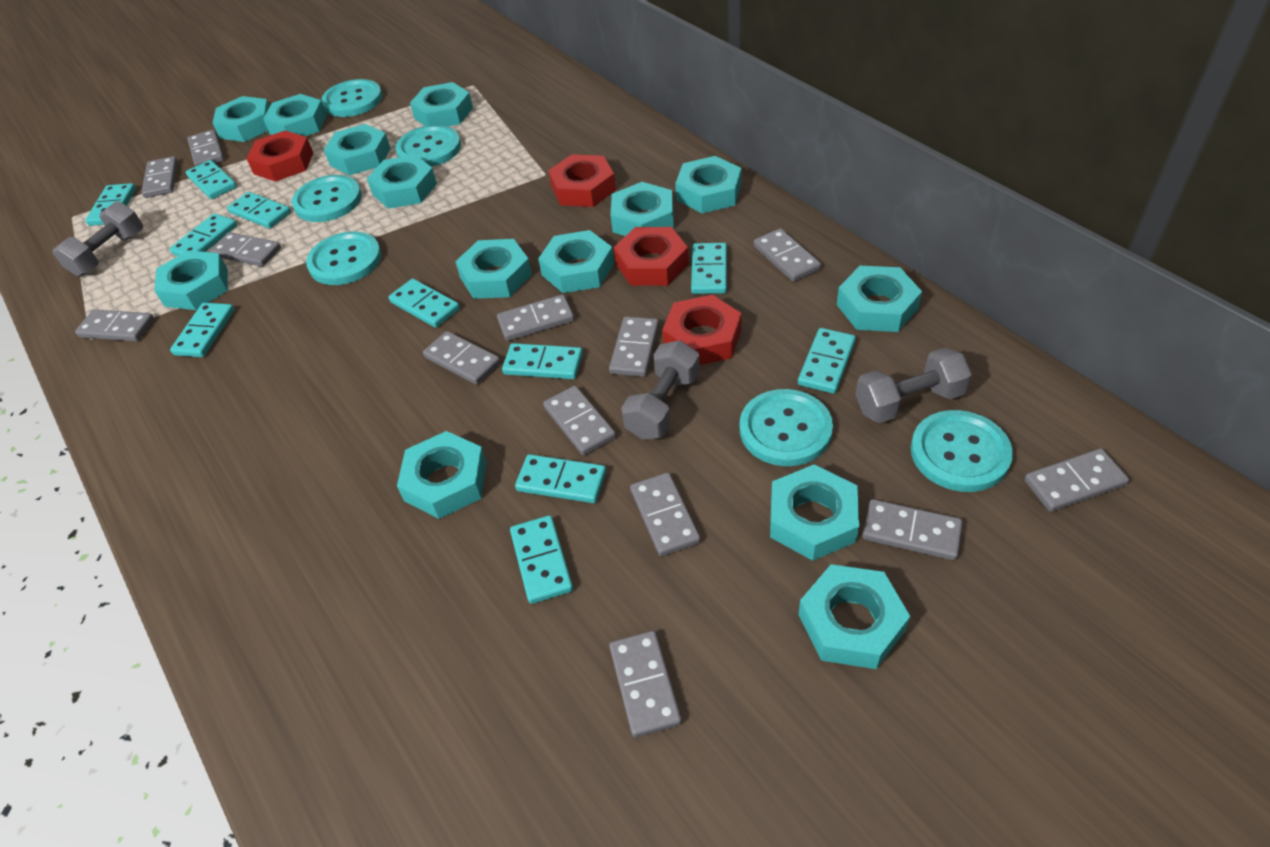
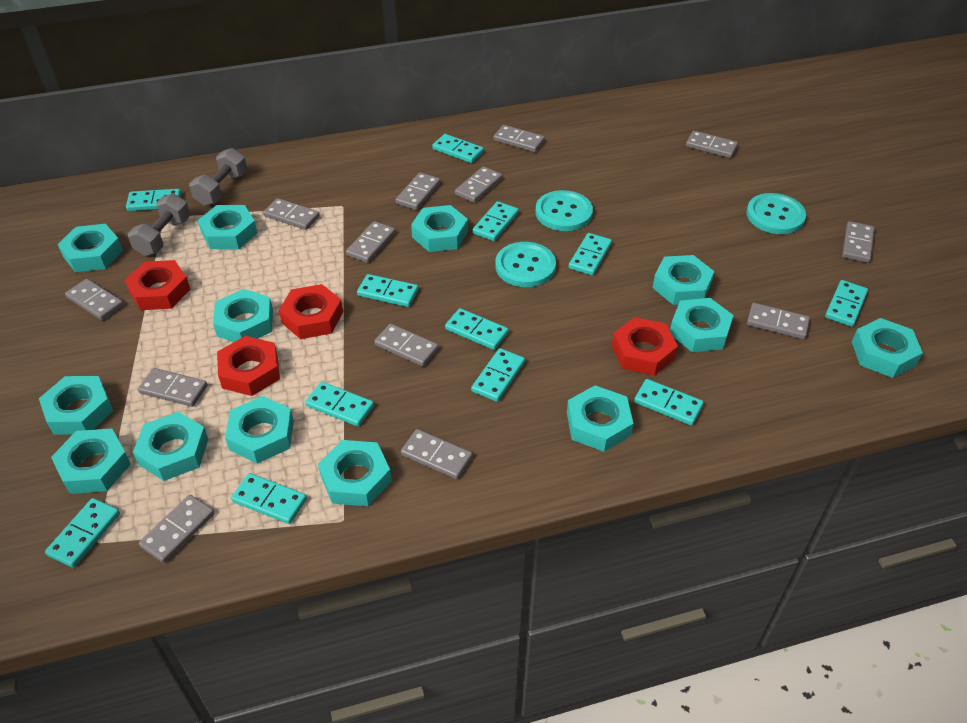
grey dumbbell: [53,202,143,276] [621,340,700,440] [855,348,972,423] = 3 -> [128,193,190,256] [189,148,247,206] = 2
turquoise button: [292,175,362,222] [306,232,381,285] [321,79,383,117] [395,125,461,167] [740,389,833,466] [911,410,1013,492] = 6 -> [495,242,556,287] [535,190,593,231] [746,193,806,234] = 3
turquoise domino: [85,183,136,226] [169,213,237,256] [170,303,235,357] [186,160,237,199] [227,192,291,229] [389,279,460,328] [502,343,583,379] [510,515,573,604] [515,454,606,503] [691,243,727,294] [798,328,856,394] = 11 -> [45,498,120,568] [126,189,181,211] [231,473,307,524] [305,382,374,427] [357,274,418,307] [432,134,484,163] [445,308,509,350] [471,348,525,402] [472,201,519,241] [569,233,612,275] [634,379,704,426] [825,280,868,327] = 12
turquoise nut: [154,250,228,310] [213,96,270,142] [263,94,327,136] [324,124,391,175] [367,155,437,209] [397,431,487,519] [410,82,473,126] [455,239,532,299] [538,230,614,293] [611,182,674,236] [675,156,741,213] [770,464,859,561] [798,564,910,669] [837,266,922,332] = 14 -> [39,376,113,434] [51,428,131,494] [58,224,123,272] [133,412,208,481] [198,205,258,249] [213,289,273,342] [225,396,294,464] [318,440,392,506] [411,205,468,252] [567,386,634,452] [653,255,714,305] [670,298,734,352] [852,318,923,378] = 13

